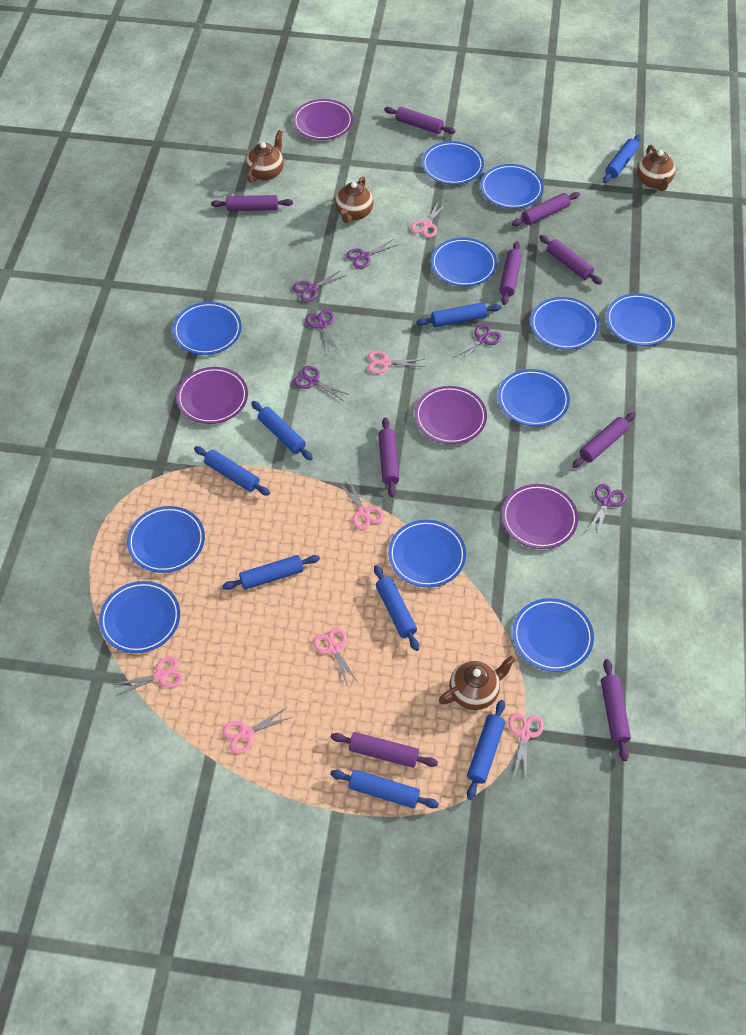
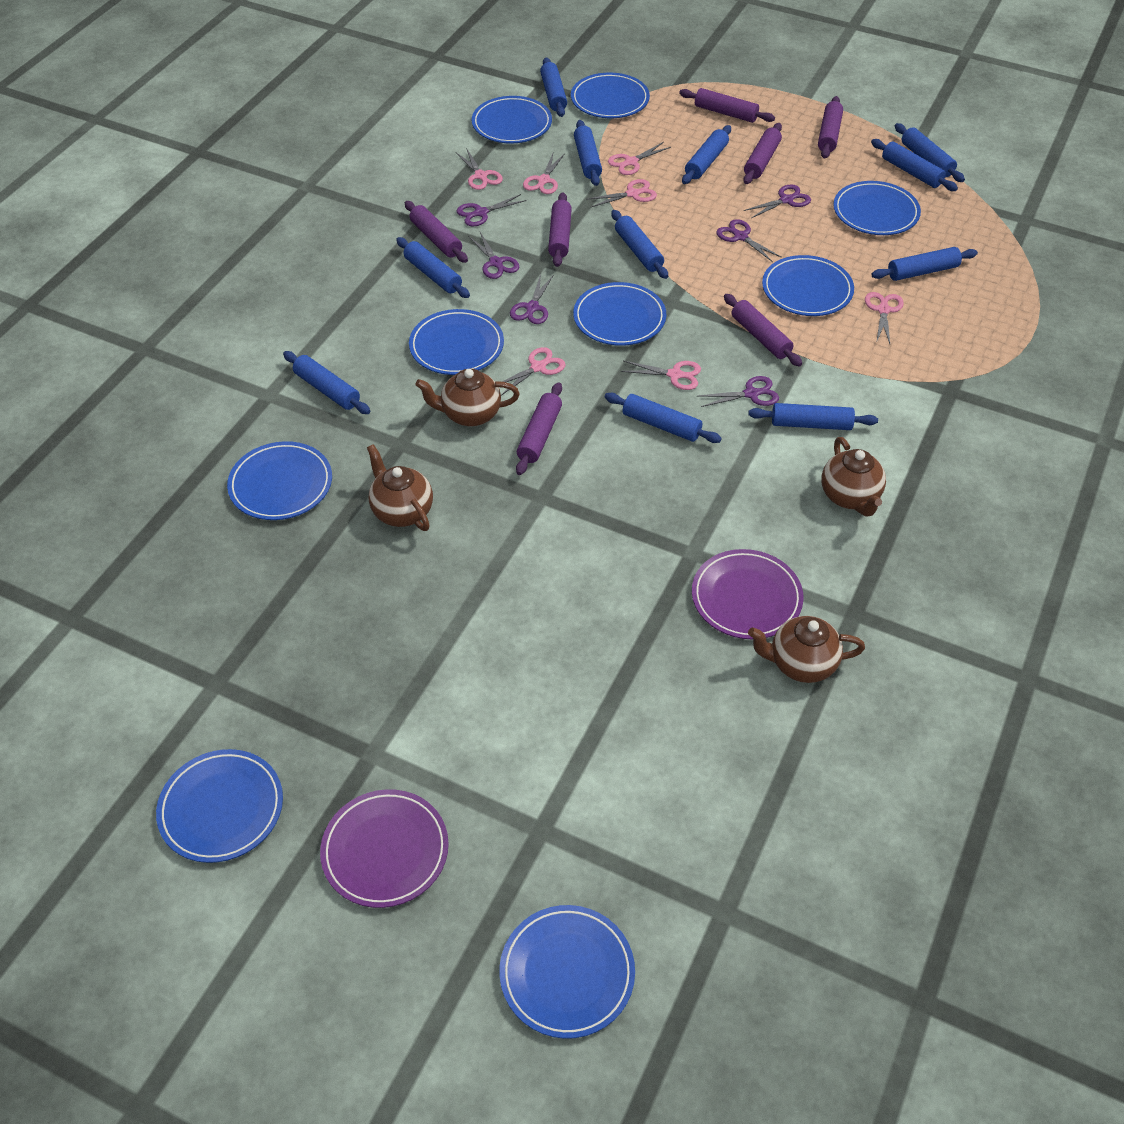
blue plate: [99,581,180,653] [127,506,205,573] [173,302,242,355] [388,520,466,587] [422,141,484,185] [431,238,497,287] [480,164,544,209] [498,369,570,426] [512,598,594,672] [530,297,599,350] [606,293,675,346] = 11 -> [156,749,283,863] [227,441,332,520] [409,309,504,375] [472,96,552,143] [499,905,635,1039] [571,73,650,118] [573,282,666,346] [762,255,854,316] [833,181,921,235] = 9
blue rolling pin: [194,446,270,496] [222,555,320,590] [251,401,313,460] [330,770,439,808] [374,565,419,651] [416,302,501,327] [467,700,505,800] [603,134,641,183] = 8 -> [283,351,370,414] [396,237,470,298] [540,57,567,117] [574,120,602,186] [605,393,722,443] [611,210,668,279] [682,125,731,184] [748,403,878,430] [871,139,958,191] [871,247,978,281] [895,123,965,182] = 11
purple plate: [176,367,248,424] [293,99,353,140] [415,386,487,444] [502,484,578,549] = 4 -> [320,789,449,908] [692,549,804,639] = 2
purple rolling pin: [211,195,293,211] [330,732,438,768] [378,417,399,497] [384,107,456,134] [499,241,522,305] [512,192,580,226] [539,235,602,285] [572,412,636,468] [601,659,631,761] = 9 -> [405,201,468,263] [516,382,562,475] [548,192,572,267] [679,88,775,123] [724,294,802,366] [743,123,782,184] [818,96,843,159] = 7

